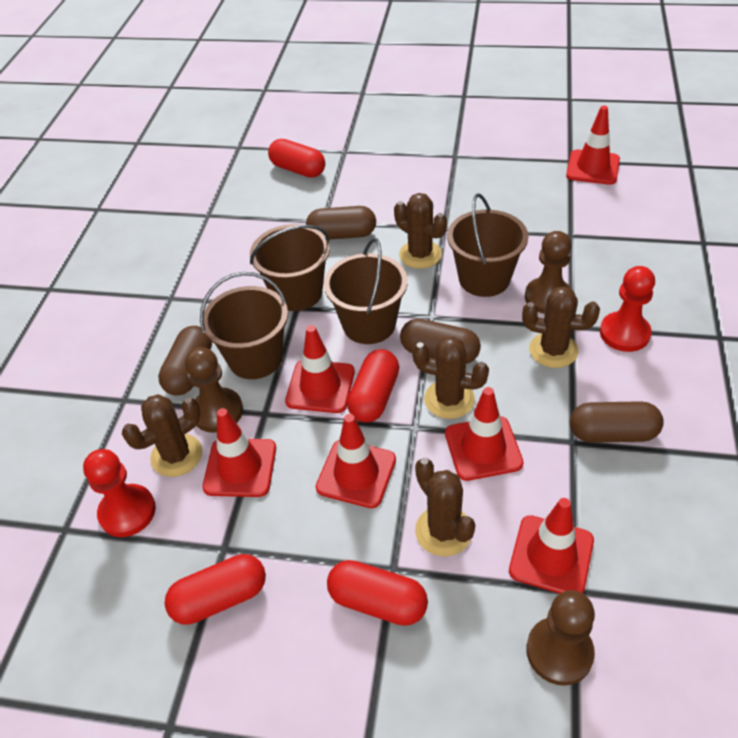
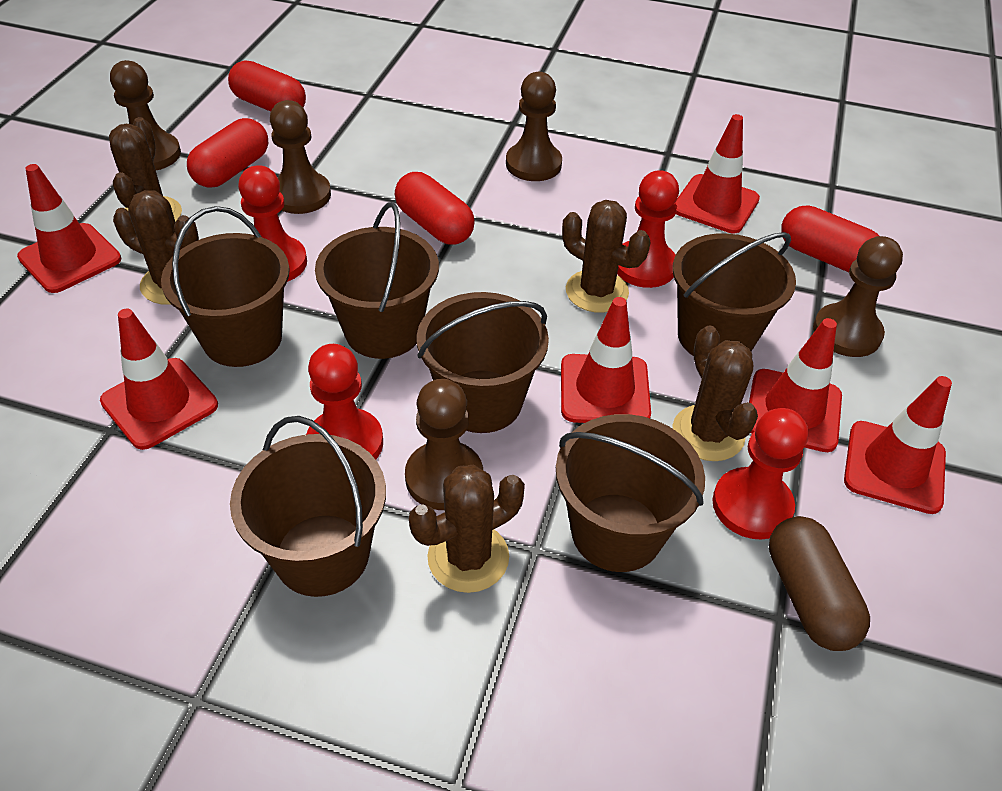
brown bucket: [200,272,288,379] [250,224,330,311] [324,238,408,344] [447,193,528,297] = 4 -> [161,206,290,367] [230,416,386,597] [315,202,439,359] [417,292,549,433] [556,414,705,572] [672,232,796,356] = 6
brown capsule: [158,326,212,396] [306,206,376,240] [400,319,481,364] [570,401,664,443] = 4 -> [769,516,870,651] = 1
brown pawn: [185,347,243,433] [525,231,572,314] [526,590,595,686] = 3 -> [110,60,181,170] [270,100,331,214] [405,379,483,510] [506,72,562,181] [813,236,903,357] = 5
red pawn: [83,449,156,537] [600,266,655,352] = 2 -> [238,165,307,282] [307,344,383,460] [617,170,679,288] [712,408,808,540] = 4

